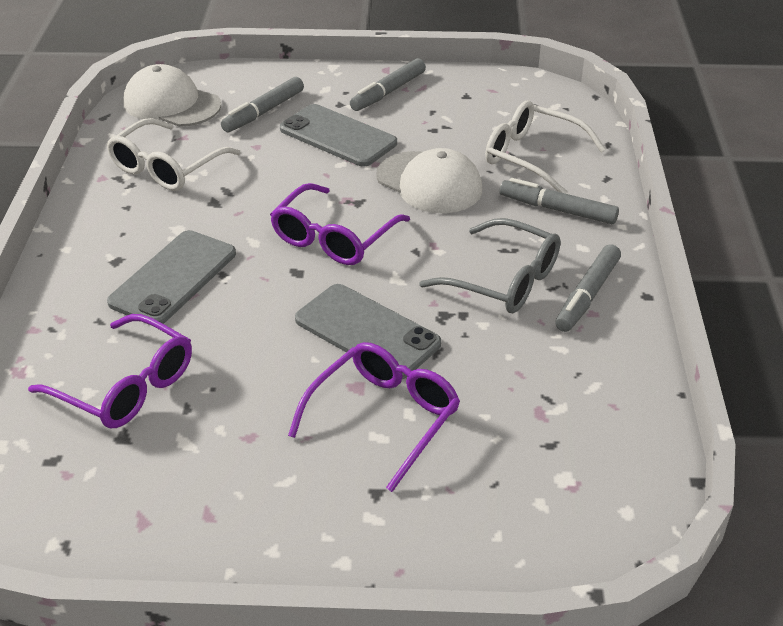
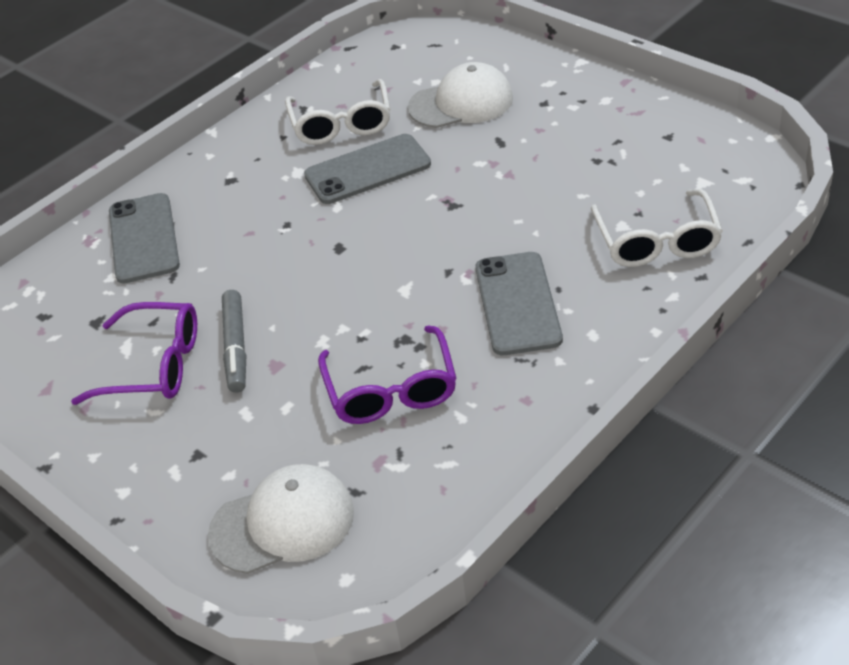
grey glasses: [419,218,561,313] = 1 -> none = 0
grey marker: [221,77,304,132] [350,58,426,111] [500,178,619,224] [555,244,621,332] = 4 -> [222,290,246,393] = 1
purple glasses: [28,314,192,428] [270,183,410,265] [288,342,460,492] = 3 -> [71,302,197,405] [318,325,456,424] = 2

